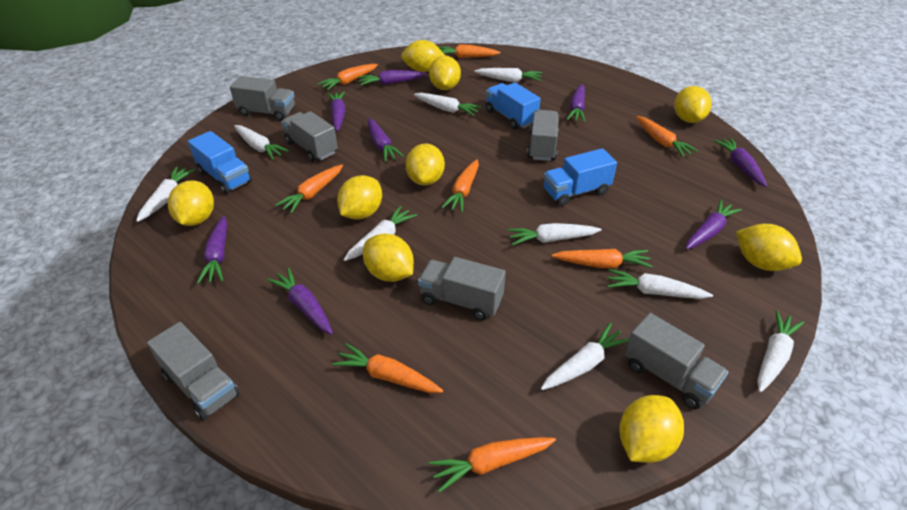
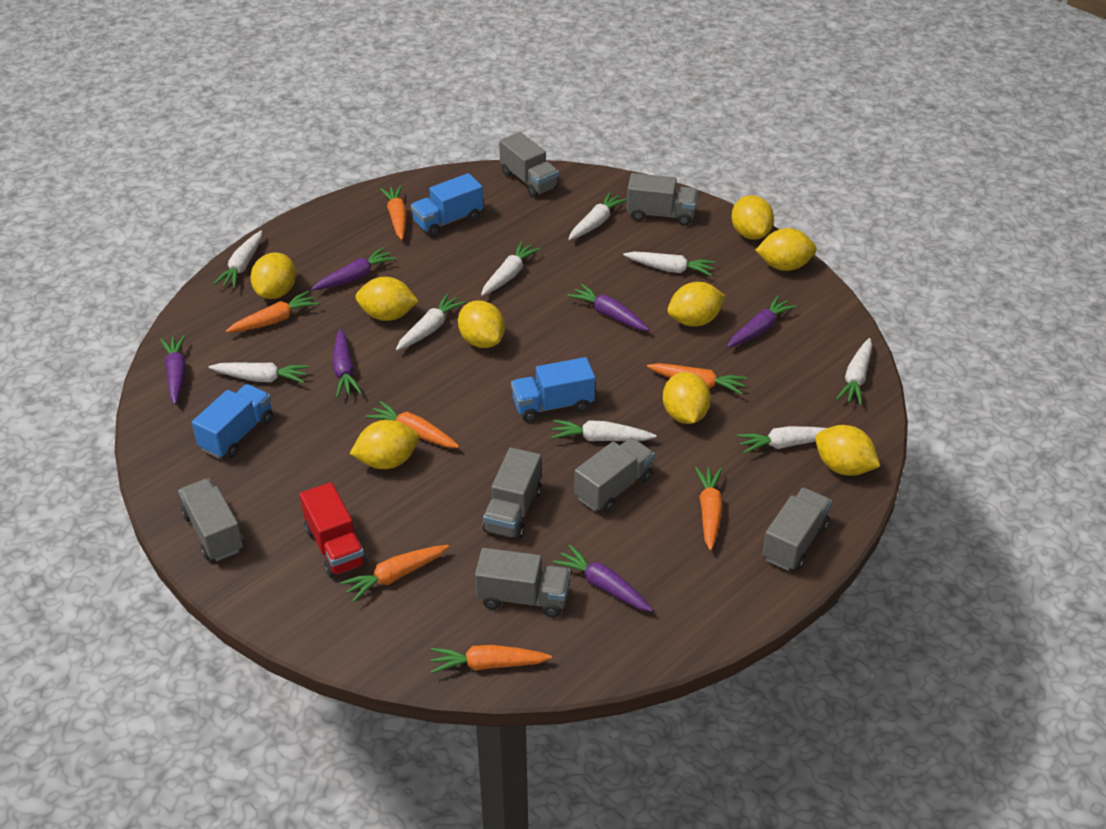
grey truck: [147,322,240,420] [230,76,295,121] [281,111,338,162] [418,257,506,320] [527,110,559,161] [625,313,728,409] = 6 -> [179,478,244,561] [475,548,570,617] [483,448,542,540] [499,132,559,198] [574,438,655,513] [627,173,698,225] [762,488,832,571] = 7
orange carrot: [275,165,343,214] [318,64,378,91] [332,343,443,393] [429,437,556,493] [438,44,501,58] [441,159,479,212] [552,249,652,268] [636,116,698,157] = 8 -> [226,291,319,332] [340,545,449,602] [366,401,459,448] [380,185,407,240] [430,645,552,674] [647,363,747,395] [695,467,723,551] = 7
purple carrot: [197,216,227,284] [267,267,333,335] [327,91,346,131] [358,70,427,86] [368,118,404,162] [566,84,586,122] [686,200,742,250] [713,138,767,187] = 8 -> [160,335,186,404] [312,247,396,290] [332,329,362,397] [553,545,653,612] [567,284,649,331] [727,296,797,348] = 6
red truck: none = 0 -> [300,482,367,578] = 1

